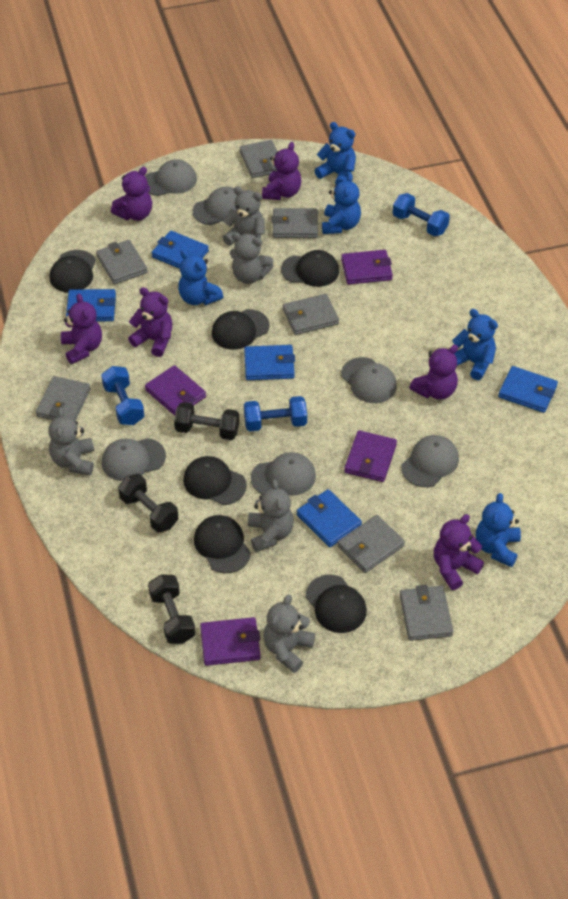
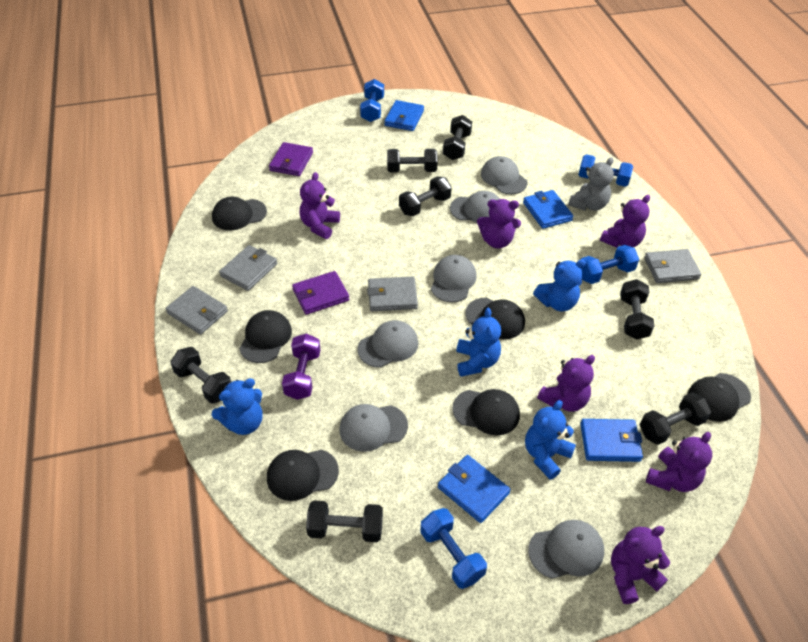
black dumbbell: [118,474,179,533] [148,574,196,644] [174,402,239,440] = 3 -> [170,347,231,404] [306,500,383,542] [387,149,438,172] [399,176,452,216] [443,115,472,160] [620,279,655,340] [640,392,711,445] = 7
blue dumbbell: [101,366,144,425] [244,396,307,431] [393,193,450,236] = 3 -> [360,79,384,122] [420,508,487,589] [578,154,633,187] [581,245,639,284] = 4
blue teddy bear: [178,250,223,305] [315,122,356,184] [322,173,361,234] [452,309,498,380] [476,493,521,567] = 5 -> [212,378,263,435] [456,308,501,377] [525,400,576,480] [533,259,586,311] = 4
blue wallet: [66,289,116,321] [152,231,209,269] [244,345,295,380] [297,489,362,547] [498,366,558,413] = 5 -> [384,100,424,131] [438,455,511,523] [523,190,573,229] [580,419,643,462] = 4
grey teddy bear: [48,408,94,475] [223,187,265,246] [230,233,273,284] [248,479,294,552] [263,594,315,673] = 5 -> [568,157,614,211] = 1
grey wallet: [36,376,90,421] [96,240,148,284] [240,140,277,178] [272,208,318,238] [283,294,339,335] [337,515,405,573] [400,585,453,641] = 7 -> [165,286,228,334] [219,245,277,291] [367,277,418,311] [644,249,701,283] = 4
purple dumbbell: none = 0 -> [282,334,321,400] = 1
purple wallet: [145,365,206,416] [200,617,261,666] [341,250,393,285] [344,430,397,482] = 4 -> [269,142,313,176] [292,271,349,315] = 2

